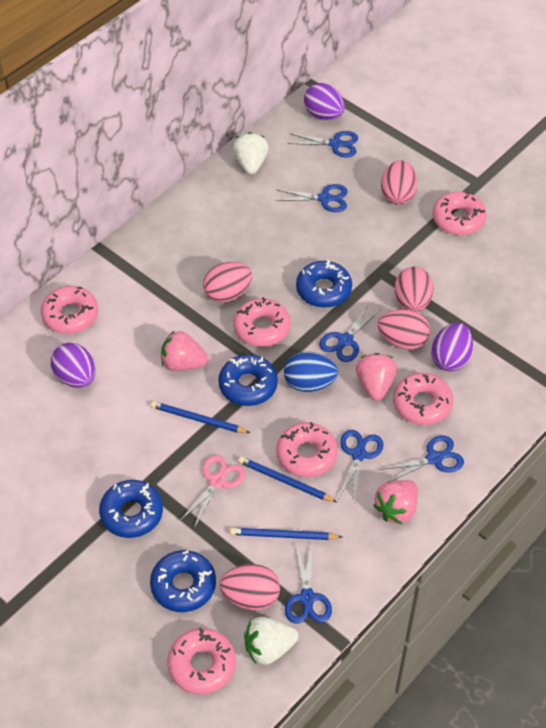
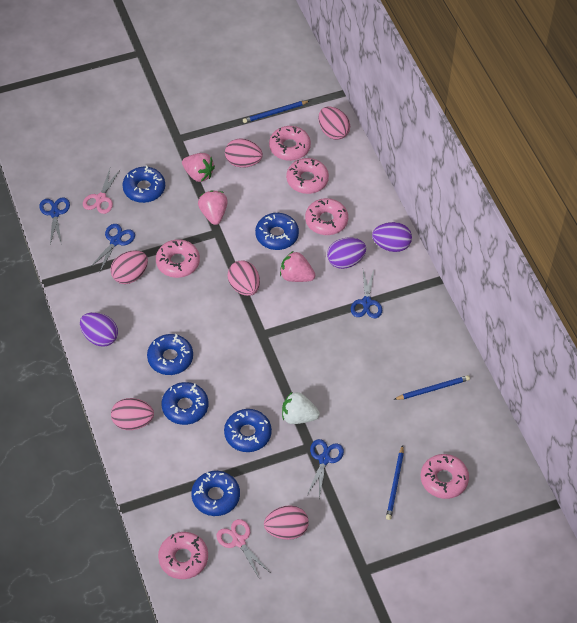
blue donut: [99,480,163,538] [150,550,216,612] [218,354,278,406] [296,259,352,308] = 4 -> [122,165,165,203] [147,334,193,375] [161,382,208,425] [191,471,240,516] [224,409,272,452] [255,213,299,250] = 6
blue egg: [284,352,338,392] = 1 -> none = 0
blue scissors: [275,184,348,212] [285,544,332,624] [288,131,358,157] [319,303,381,362] [338,430,383,502] [379,435,464,483] = 6 -> [39,197,70,244] [90,224,135,272] [307,439,344,498] [351,270,382,318] = 4
pink egg: [203,262,252,303] [219,564,280,610] [378,309,430,350] [381,160,418,205] [395,267,433,312] = 5 -> [110,250,148,284] [111,398,154,430] [225,138,263,168] [228,260,260,296] [264,505,309,540] [318,107,350,140] = 6
pink scissors: [180,455,245,528] = 1 -> [83,169,121,214] [216,519,270,578] = 2
white strawberry: [233,132,269,174] [244,617,298,665] = 2 -> [282,392,320,424] = 1

